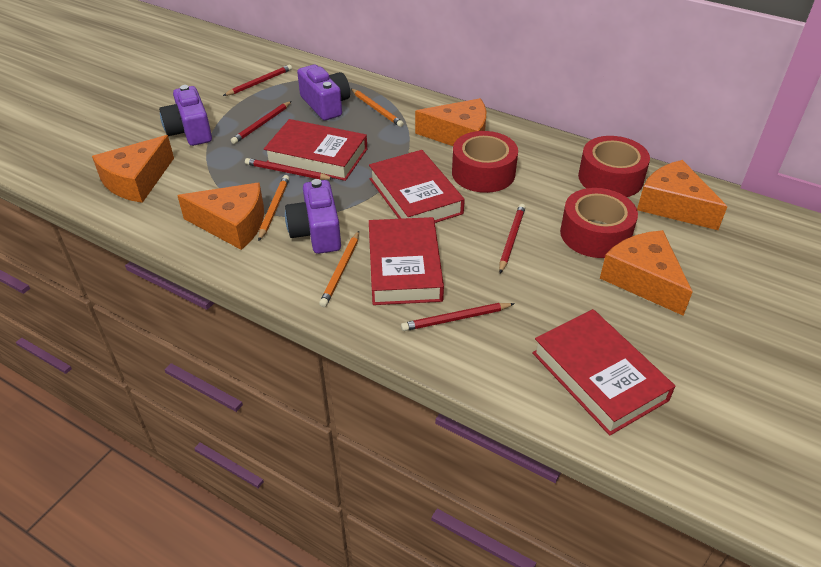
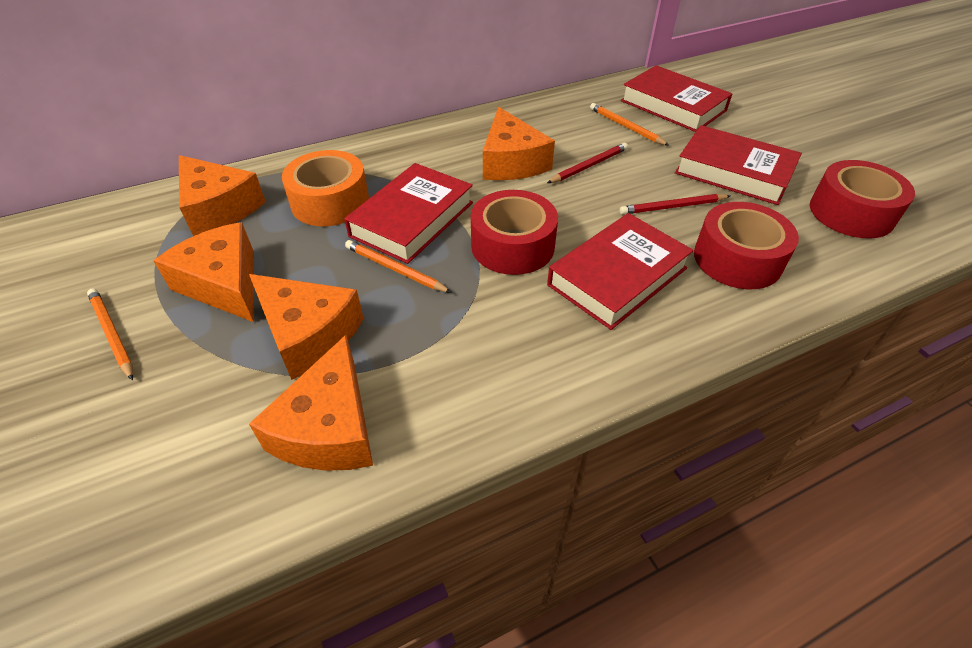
orange tape: none = 0 -> [282,150,369,226] = 1
purple camera: [159,85,212,146] [285,179,341,254] [297,64,350,120] = 3 -> none = 0
red pencil: [223,65,292,96] [231,101,292,144] [245,158,334,180] [401,303,515,331] [499,204,526,273] = 5 -> [547,143,628,183] [620,194,730,215] = 2

